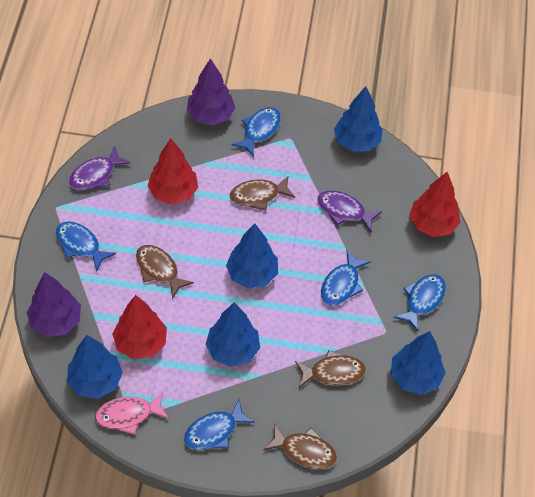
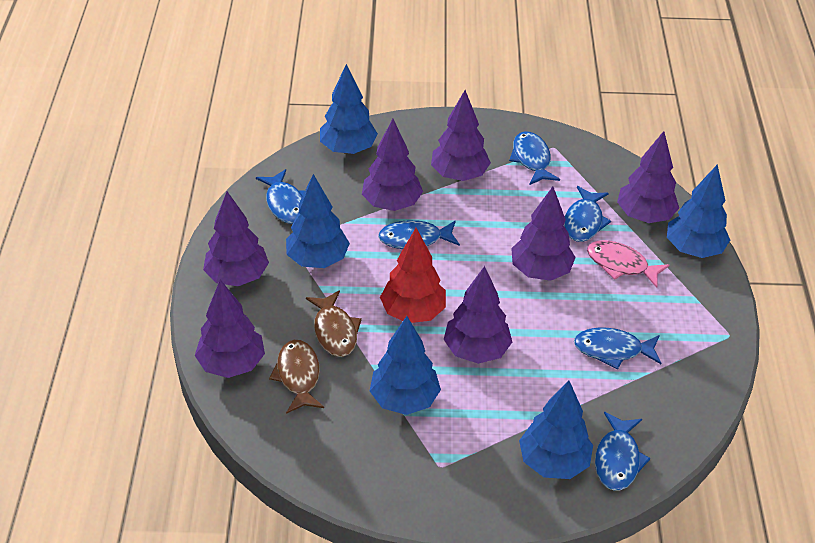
blue fish: [56,222,116,272] [184,400,255,450] [232,107,281,157] [321,250,371,306] [394,274,446,332] = 5 -> [256,169,305,224] [378,220,460,250] [509,131,560,185] [564,186,611,242] [574,328,661,370] [595,412,650,491] = 6
brown fish: [136,245,194,299] [230,176,295,210] [263,424,337,469] [295,350,366,387] = 4 -> [269,340,324,414] [306,290,362,357] = 2
purple fish: [69,146,131,190] [317,191,382,232] = 2 -> none = 0
purple tree: [27,272,81,337] [187,58,235,126] = 2 -> [195,280,265,378] [203,192,269,286] [362,119,423,211] [431,90,491,181] [444,266,512,364] [511,187,576,281] [617,131,679,223] = 7
red tree: [112,295,167,359] [148,138,198,205] [409,172,460,237] = 3 -> [380,228,446,323] = 1

